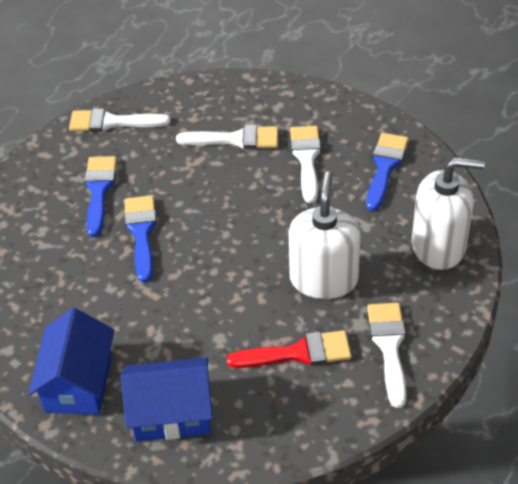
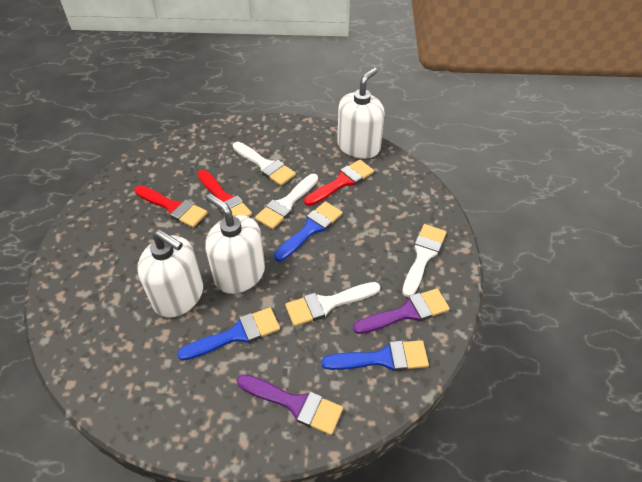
blue house: [28,308,114,415] [121,357,213,442] = 2 -> none = 0
purple brush: none = 0 -> [237,374,343,435] [353,288,450,334] = 2
red brush: [226,330,352,368] = 1 -> [134,186,208,227] [198,170,252,217] [304,160,374,206] = 3
white soap dispenser: [289,171,361,299] [412,157,485,270] = 2 -> [137,230,203,318] [205,194,265,294] [337,68,385,159] = 3

